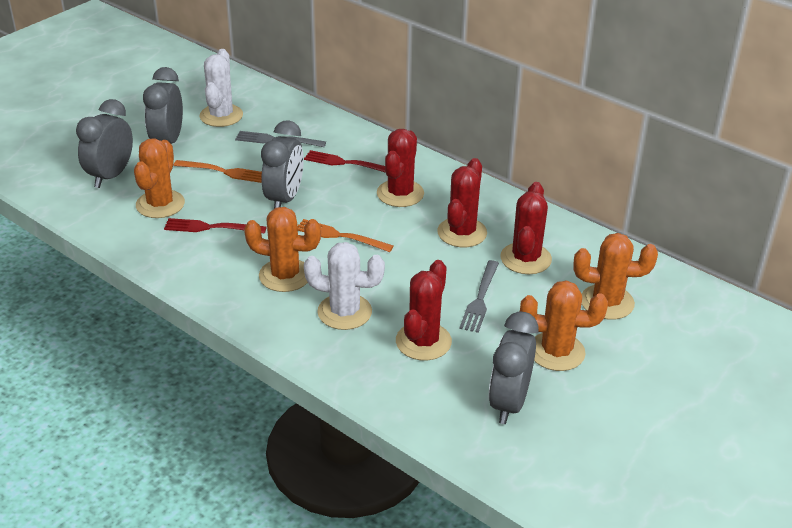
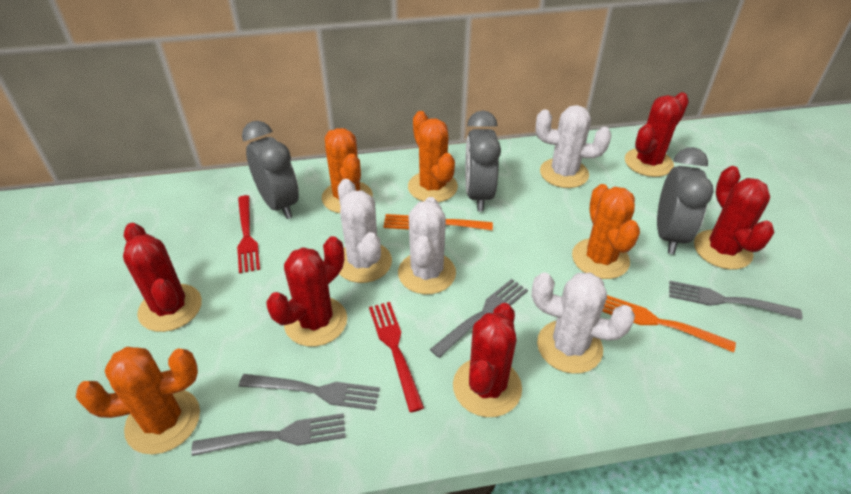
grey clock: [76,99,133,188] [143,67,183,144] [261,120,304,209] [489,312,538,424] = 4 -> [242,121,299,219] [465,111,501,211] [657,147,714,254] = 3
grey fork: [235,131,326,147] [459,260,499,333] = 2 -> [191,413,346,456] [239,374,380,410] [430,279,528,358] [669,281,803,320] = 4
red cactus: [377,129,424,207] [396,260,452,360] [437,158,487,247] [501,182,552,274] = 4 -> [123,223,202,332] [266,236,347,347] [453,303,522,417] [625,92,689,177] [694,166,774,270] = 5
white cactus: [199,49,243,127] [304,242,385,330] = 2 -> [338,179,392,283] [398,197,456,294] [532,273,635,374] [535,105,611,188] = 4

